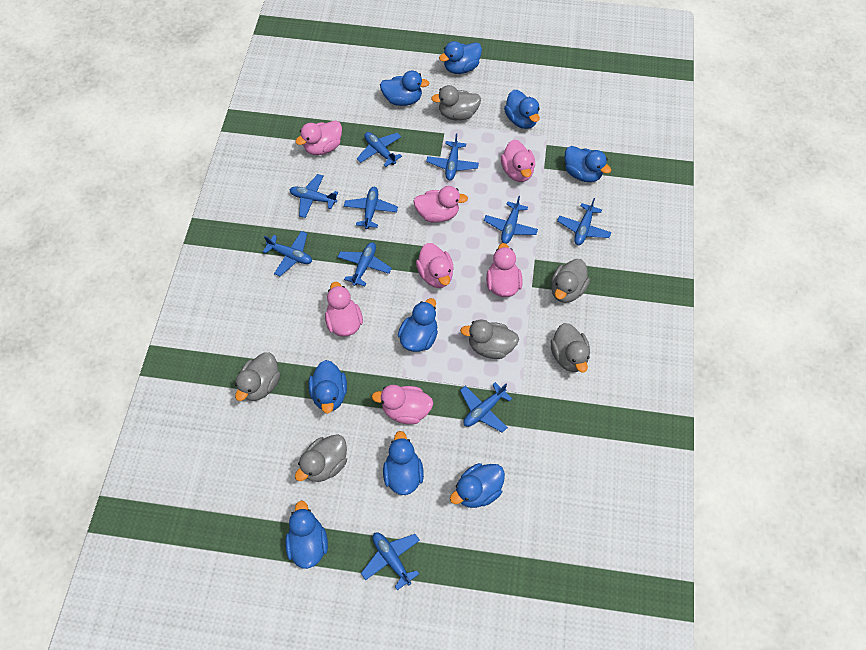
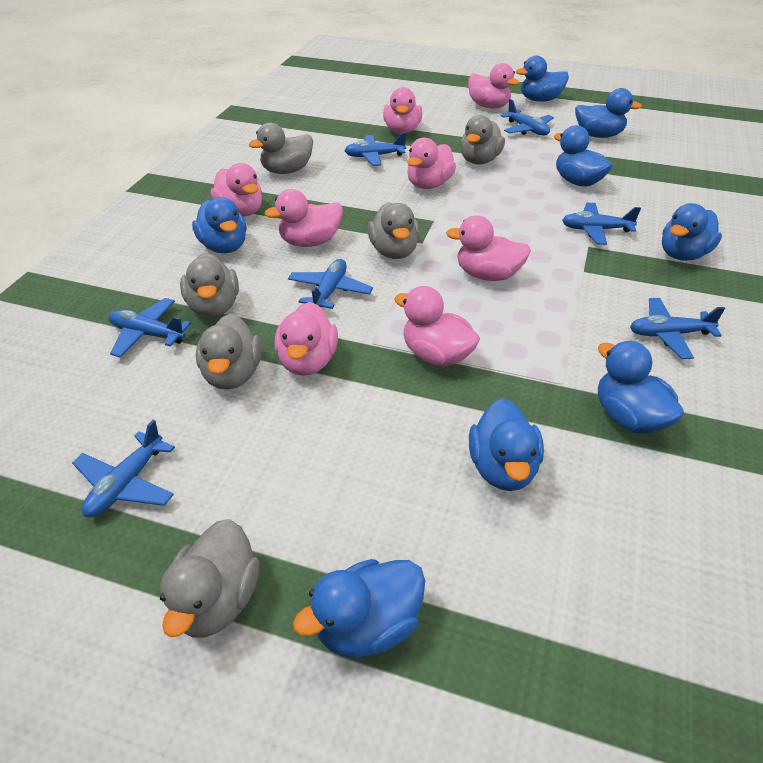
blue duck: [285,501,328,569] [308,360,347,413] [380,71,430,106] [383,431,424,495] [398,298,438,352] [439,41,482,74] [450,463,505,508] [504,90,540,129] [565,146,611,182] = 9 -> [192,197,247,253] [293,559,425,658] [469,398,544,491] [516,55,569,102] [554,125,612,187] [575,88,642,138] [598,341,684,434] [662,203,722,261] = 8
blue plane: [263,231,312,276] [290,174,338,218] [338,242,392,286] [344,187,398,229] [357,132,402,167] [361,532,420,590] [426,134,479,180] [460,382,512,433] [484,196,538,244] [557,198,612,245] = 10 -> [72,420,175,517] [108,298,191,358] [288,259,373,309] [344,132,406,166] [501,99,554,135] [562,203,641,245] [630,298,725,359] = 7
pink duck: [295,120,342,155] [325,282,363,337] [372,385,433,424] [413,186,468,223] [416,243,454,288] [486,243,522,297] [501,140,535,182] = 7 -> [211,163,262,217] [264,189,343,247] [274,302,338,376] [383,87,422,134] [394,286,480,366] [407,137,456,189] [446,215,531,281] [468,63,519,109] = 8

